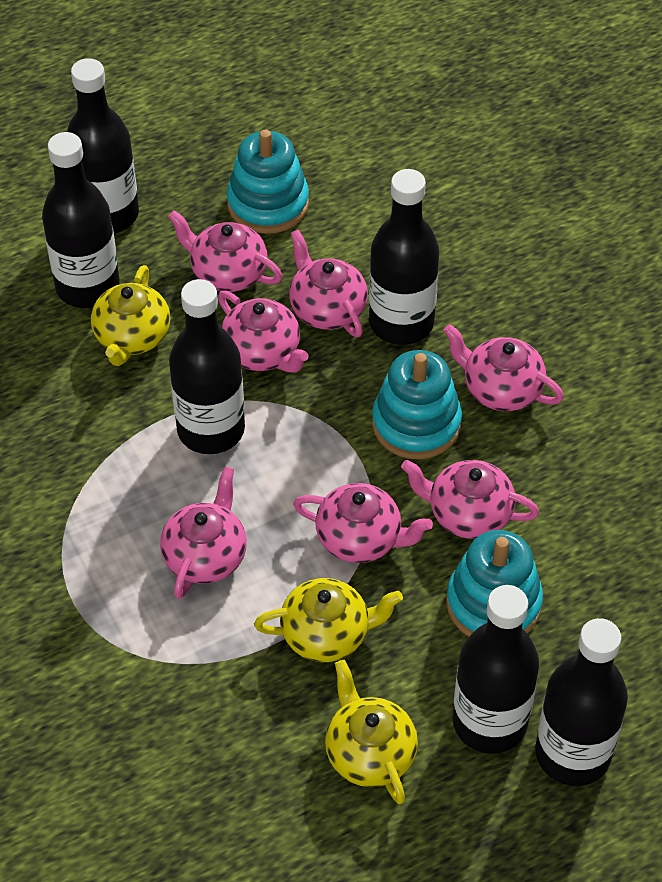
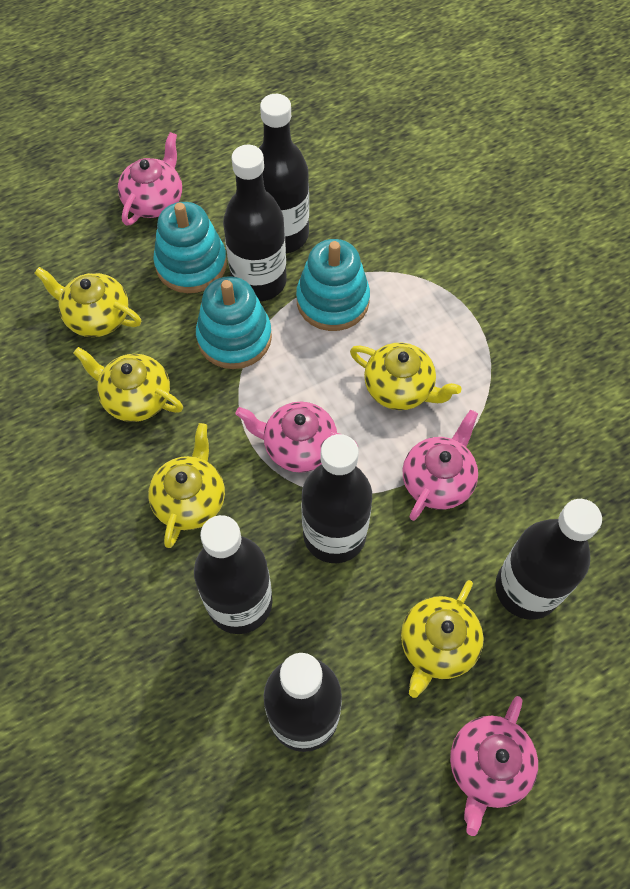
pink teapot: [160,467,247,599] [168,210,282,292] [218,291,309,373] [289,229,368,337] [293,483,433,563] [401,460,539,539] [443,324,564,411] = 7 -> [118,132,182,226] [236,402,358,473] [402,410,478,521] [450,696,538,836] = 4
yellow teapot: [91,265,170,366] [254,578,403,662] [325,660,418,804] = 3 -> [34,267,141,337] [73,347,183,422] [148,423,225,548] [350,343,461,410] [401,580,484,698] = 5

